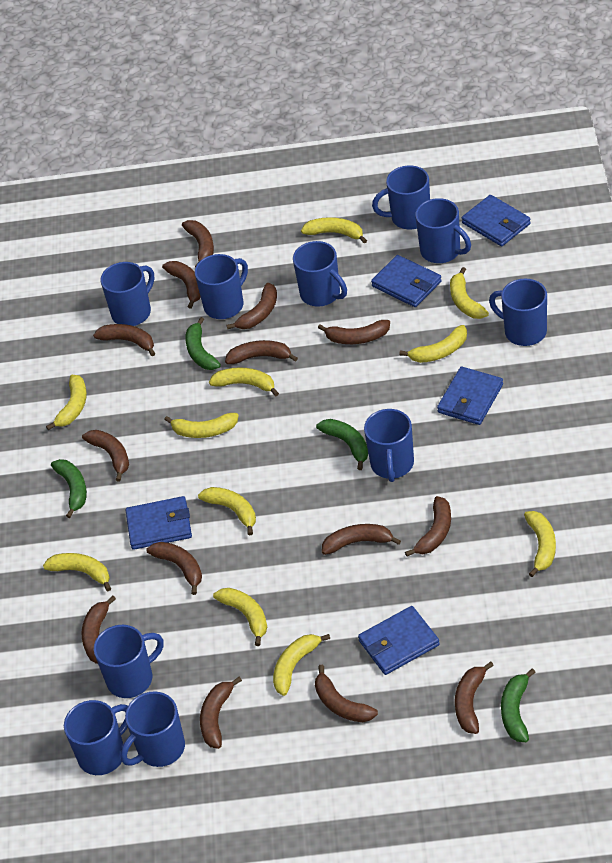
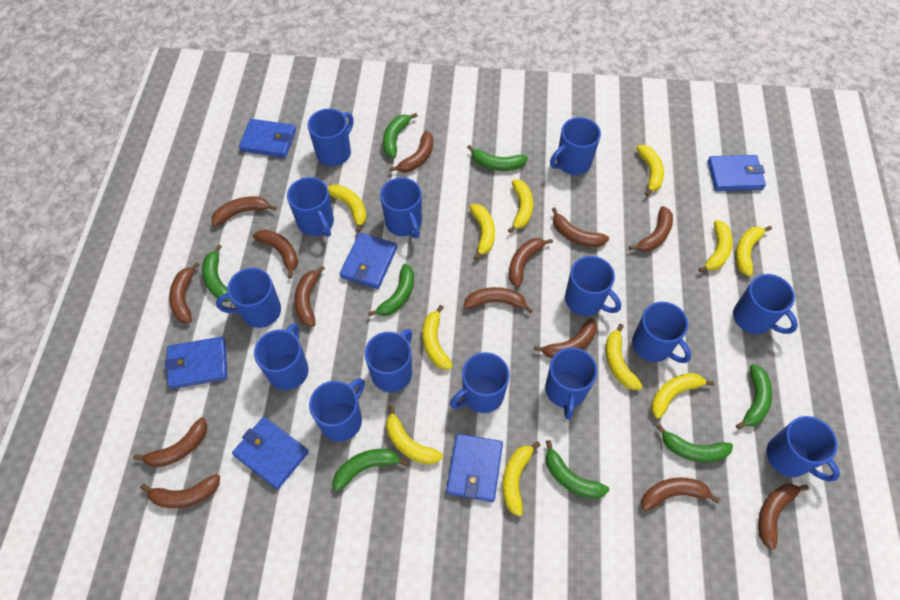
blue mug: [64,700,128,775] [94,625,164,698] [101,262,154,326] [120,692,185,767] [195,254,248,319] [293,241,347,307] [364,409,414,482] [372,165,430,230] [415,198,471,263] [489,279,547,346] = 10 -> [216,268,281,328] [254,324,308,390] [287,177,334,237] [308,109,354,166] [309,378,365,442] [365,329,412,392] [380,177,422,238] [450,352,510,413] [545,348,597,420] [550,117,601,175] [565,256,621,316] [632,302,691,363] [733,274,798,334] [766,416,840,482] = 14
blue wallet: [126,496,192,550] [358,606,440,675] [371,255,442,307] [437,367,503,425] [462,195,531,247] = 5 -> [165,337,227,389] [232,417,309,490] [239,119,296,158] [340,233,397,289] [446,434,503,502] [707,155,766,191] = 6
green banana: [51,459,87,518] [185,317,221,370] [316,419,368,470] [501,668,536,742] = 4 -> [202,244,231,302] [333,449,408,492] [368,264,414,316] [383,113,417,158] [467,145,528,171] [545,440,609,499] [656,424,733,462] [736,364,772,430] = 8

